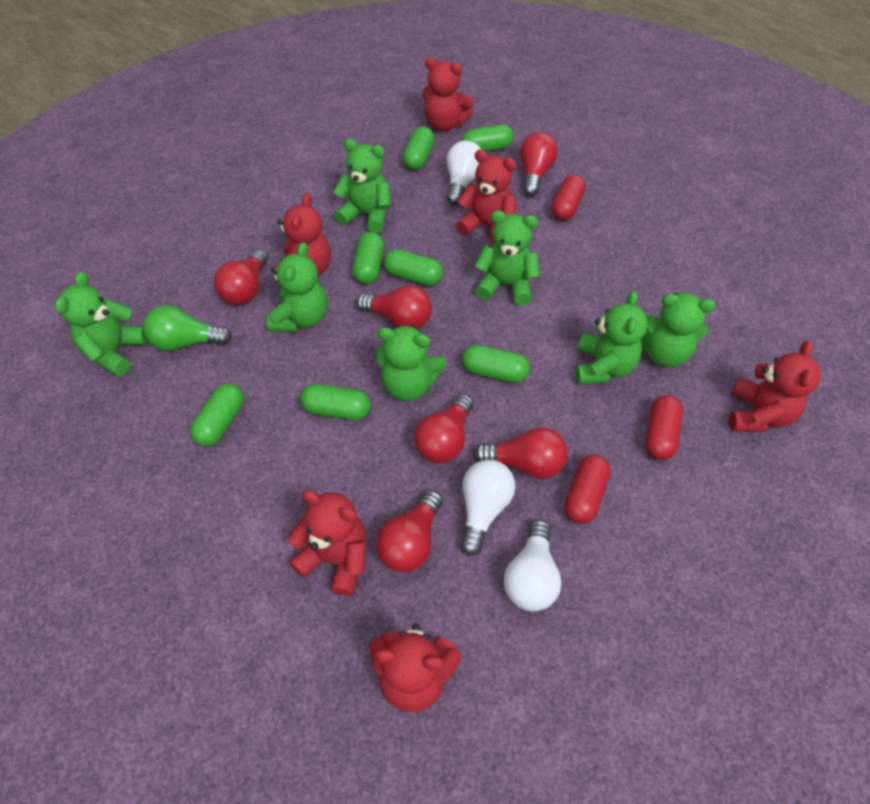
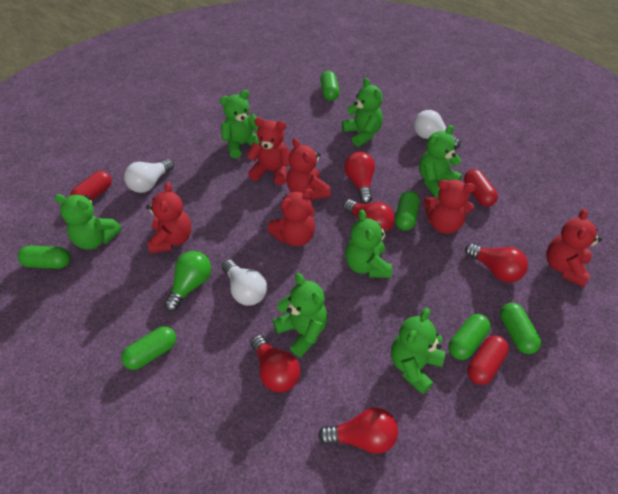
green capsule: [190,383,244,446] [300,384,371,420] [353,232,384,284] [384,249,443,286] [403,126,434,170] [461,124,513,152] [462,345,530,383] = 7 -> [18,246,70,269] [121,326,176,370] [320,71,339,101] [395,191,419,231] [448,314,491,360] [500,303,541,354] = 6
red light bulb: [214,249,268,305] [357,285,432,329] [376,490,443,572] [414,394,474,463] [473,427,568,479] [520,132,558,196] = 6 -> [250,335,300,392] [318,408,398,454] [343,200,394,231] [344,152,375,204] [465,243,528,282] = 5

